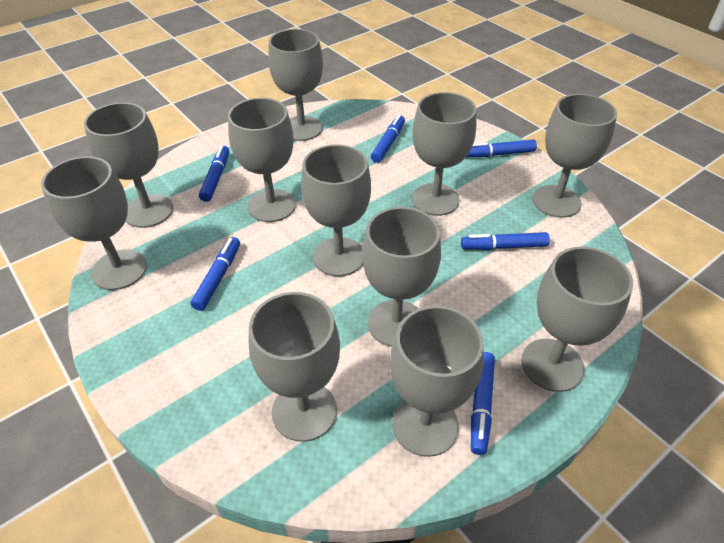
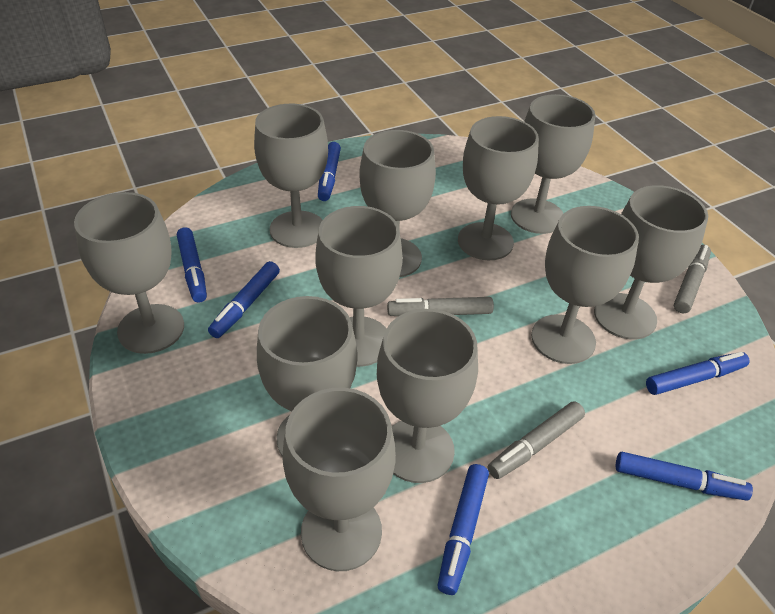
grey marker: none = 0 -> [387,297,494,316] [488,401,585,479] [674,245,711,313] = 3

